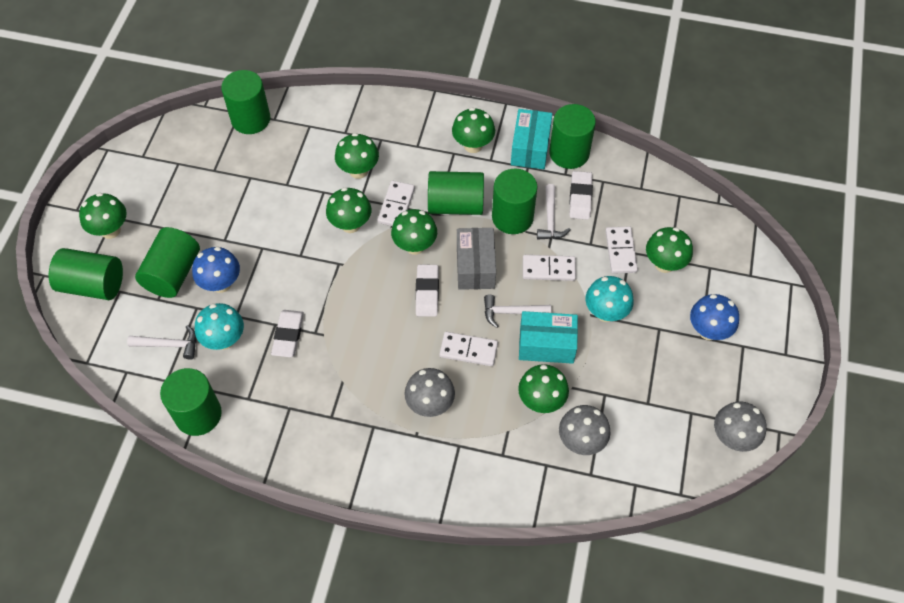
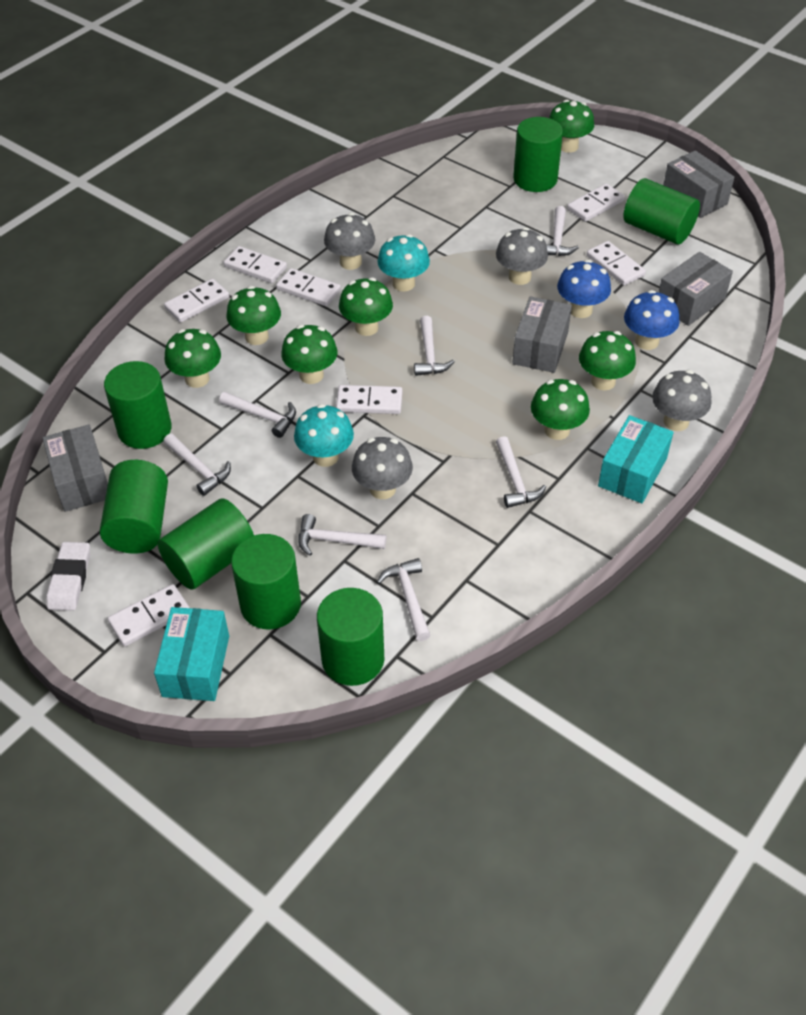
grey box: [457,228,496,290] = 1 -> [42,425,108,512] [512,296,572,373] [658,252,733,326] [663,150,735,218] = 4
grey mushroom: [404,368,455,417] [559,405,611,455] [714,401,767,452] = 3 -> [324,213,375,270] [352,437,413,499] [496,227,548,285] [652,370,712,431] = 4
white domino: [377,181,415,226] [440,332,498,366] [523,255,576,281] [606,226,638,274] = 4 -> [107,584,190,646] [164,279,229,323] [224,246,287,283] [276,268,341,306] [336,385,402,414] [567,184,625,222] [587,241,646,286] = 7
white eraser: [271,310,304,357] [416,264,439,317] [569,171,593,220] = 3 -> [46,542,90,611] = 1
white hammer: [127,325,196,360] [484,295,551,328] [537,184,571,239] = 3 -> [164,434,231,496] [219,392,296,438] [298,514,386,556] [377,558,430,641] [414,316,455,376] [496,436,546,508] [546,206,579,256] = 7

